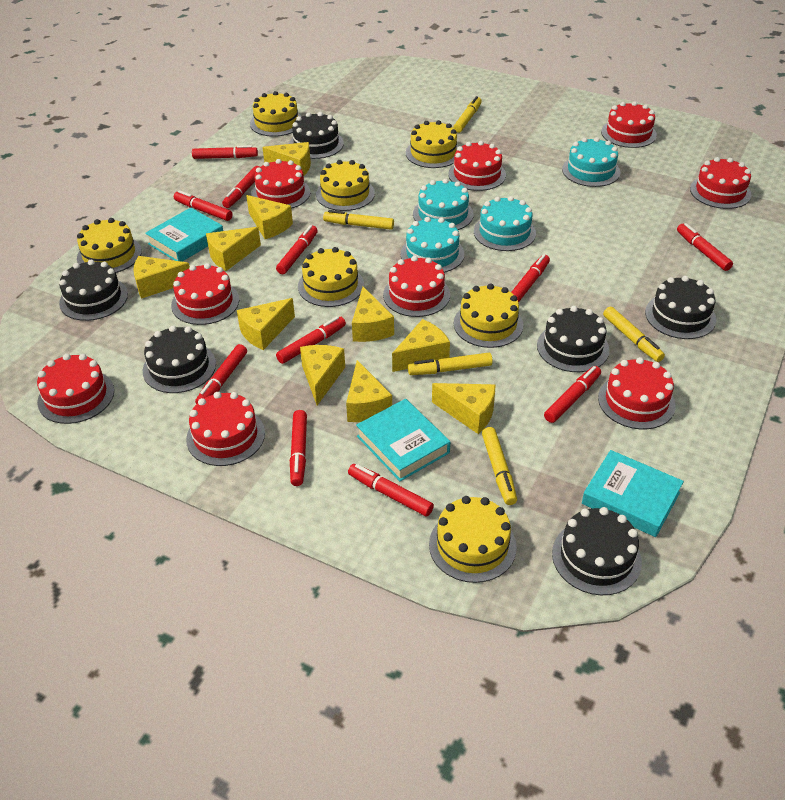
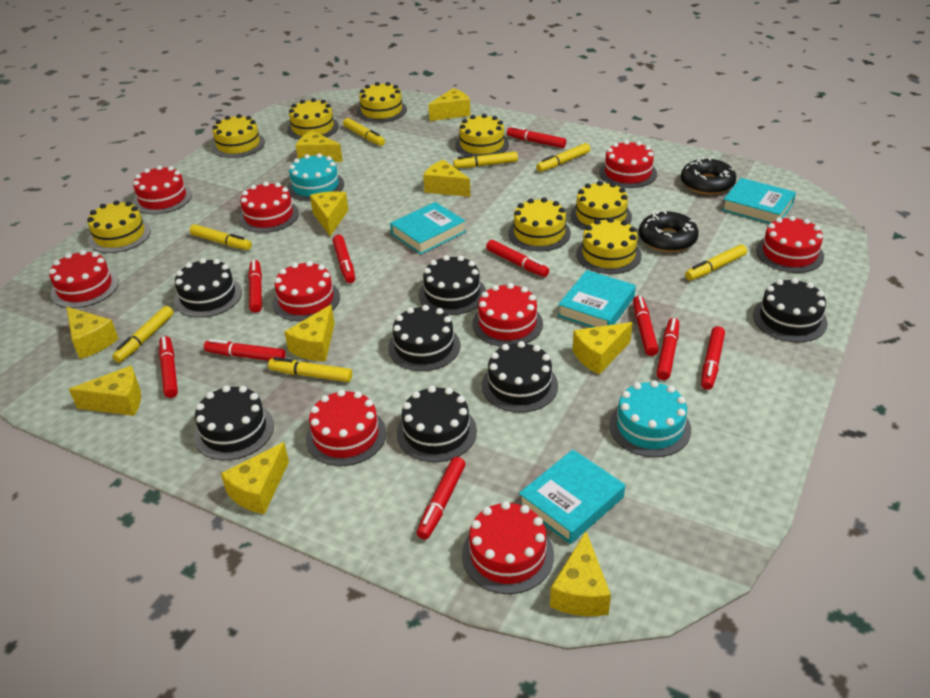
black cake: [59,259,128,321] [143,326,216,393] [289,112,344,159] [537,306,609,372] [552,507,642,595] [645,276,716,339] = 6 -> [174,258,242,318] [194,385,274,460] [388,305,460,371] [397,386,477,462] [419,255,486,315] [482,341,558,413] [753,278,828,342] = 7
black donut: none = 0 -> [639,211,699,252] [681,158,736,195] = 2
red marker: [174,190,233,221] [192,145,258,159] [195,344,247,404] [222,166,260,208] [276,225,318,274] [276,316,346,364] [290,410,307,486] [348,464,434,517] [511,254,550,303] [544,366,601,423] [677,223,733,271] = 11 -> [159,336,178,398] [204,339,286,361] [248,260,262,313] [333,235,355,283] [417,457,465,539] [486,240,549,277] [507,126,566,148] [633,296,659,356] [656,318,679,380] [701,326,725,390] = 10
turquoise book: [145,208,223,262] [356,399,450,481] [582,450,684,537] = 3 -> [390,202,466,254] [519,450,625,544] [558,270,636,328] [722,178,796,224] = 4
turquoise cake: [401,217,464,273] [413,179,474,230] [474,196,536,251] [562,137,620,187] = 4 -> [287,153,344,202] [609,380,691,457] = 2
yellow cake: [77,218,142,273] [250,91,302,137] [298,247,364,307] [316,160,375,211] [406,120,459,168] [429,496,517,583] [454,284,523,348] = 7 -> [87,200,151,253] [212,114,265,158] [287,98,339,140] [357,82,407,123] [455,114,509,157] [508,197,571,252] [570,181,632,230] [576,217,642,274] = 8
yellow marker: [323,210,394,230] [408,353,493,375] [453,96,482,133] [482,427,517,505] [603,306,665,362] = 5 -> [112,306,173,363] [190,224,252,250] [268,357,352,382] [343,118,385,146] [453,151,518,168] [536,143,590,172] [685,244,747,280] = 7

